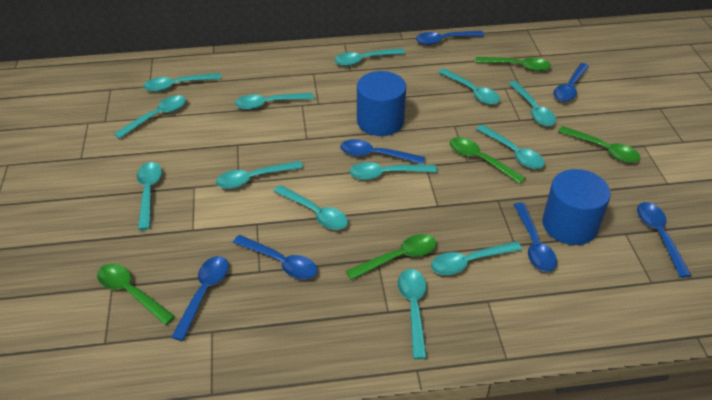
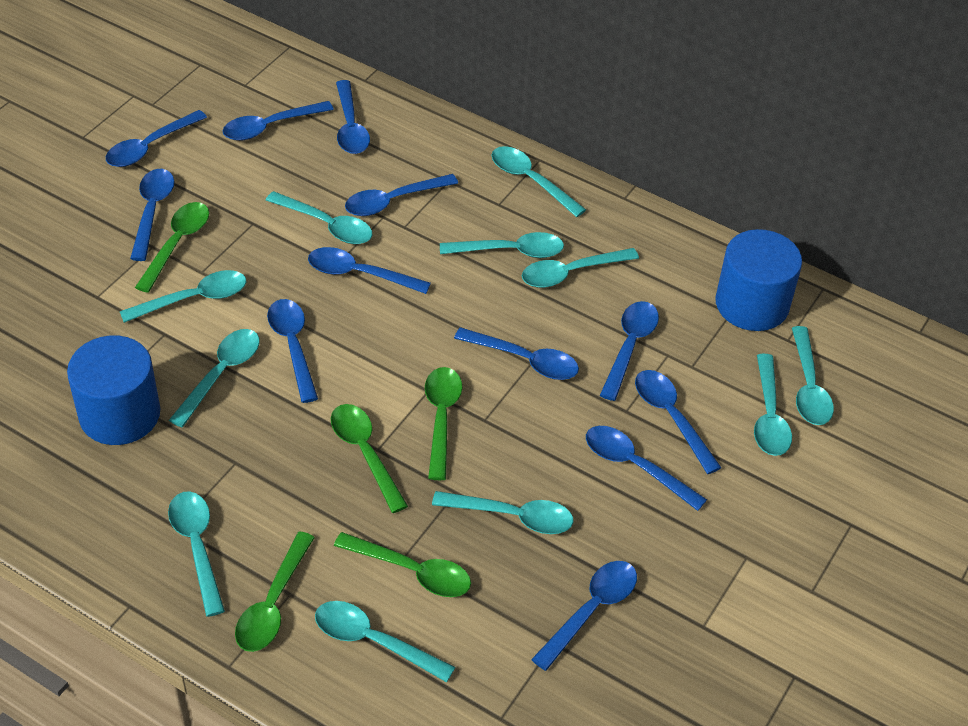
blue spoon: [171,256,229,341] [233,235,317,279] [340,139,425,164] [416,31,484,45] [514,202,557,272] [554,63,589,102] [637,202,692,278] = 7 -> [106,110,207,167] [130,169,174,261] [223,101,334,141] [267,299,318,403] [308,247,431,294] [336,80,370,154] [345,174,458,216] [454,327,579,380] [531,561,637,671] [586,426,707,511] [600,301,659,401] [635,370,722,474] = 12
turquoise spoon: [114,95,186,139] [137,162,162,230] [143,73,221,92] [216,161,303,189] [235,93,314,110] [274,185,348,230] [334,48,405,66] [349,162,437,180] [398,269,427,359] [431,241,522,275] [438,68,500,105] [476,124,545,169] [509,81,556,126] = 13 -> [120,270,247,323] [168,491,225,617] [169,329,260,427] [266,191,372,244] [315,601,455,682] [432,491,574,534] [440,232,564,258] [491,146,586,217] [522,248,639,288] [754,354,792,456] [792,326,834,425] = 11

